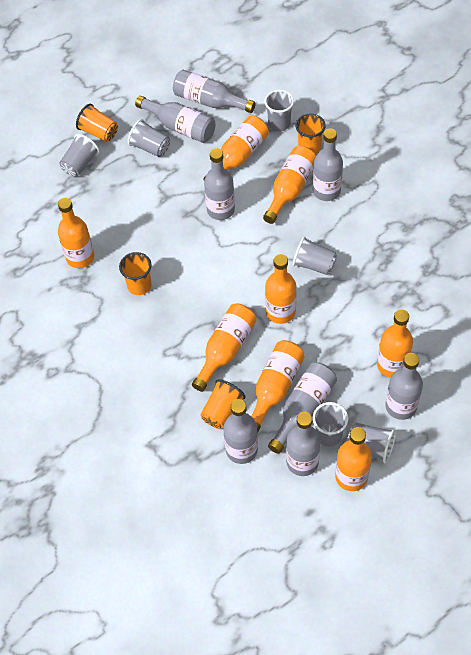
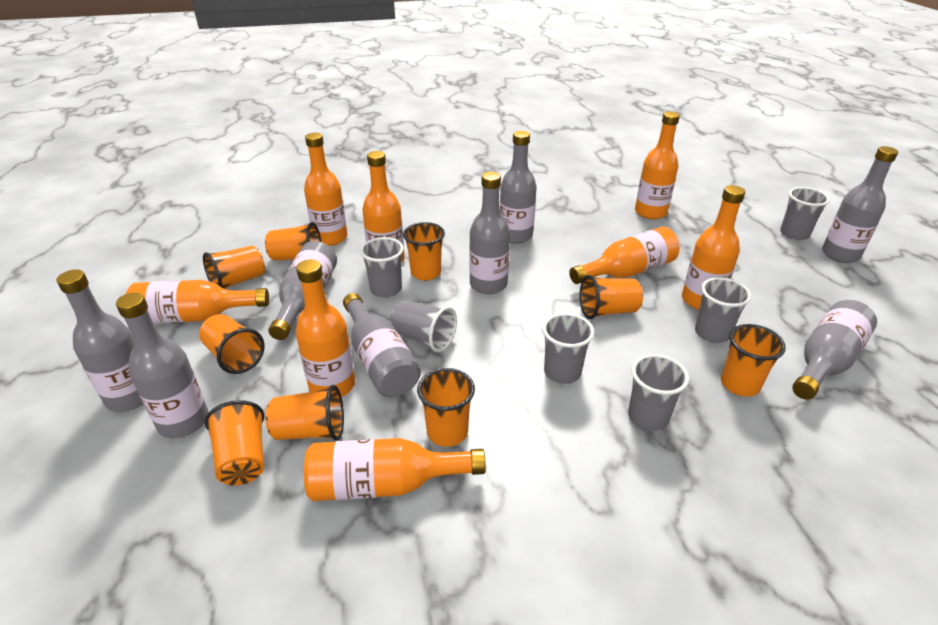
orange cup: [76,104,118,142] [119,252,152,295] [200,379,245,429] [295,114,326,154] = 4 -> [199,314,265,374] [203,246,265,289] [205,400,264,486] [265,222,321,260] [266,385,344,440] [403,222,445,281] [417,368,475,447] [579,275,643,319] [721,324,786,397] = 9

